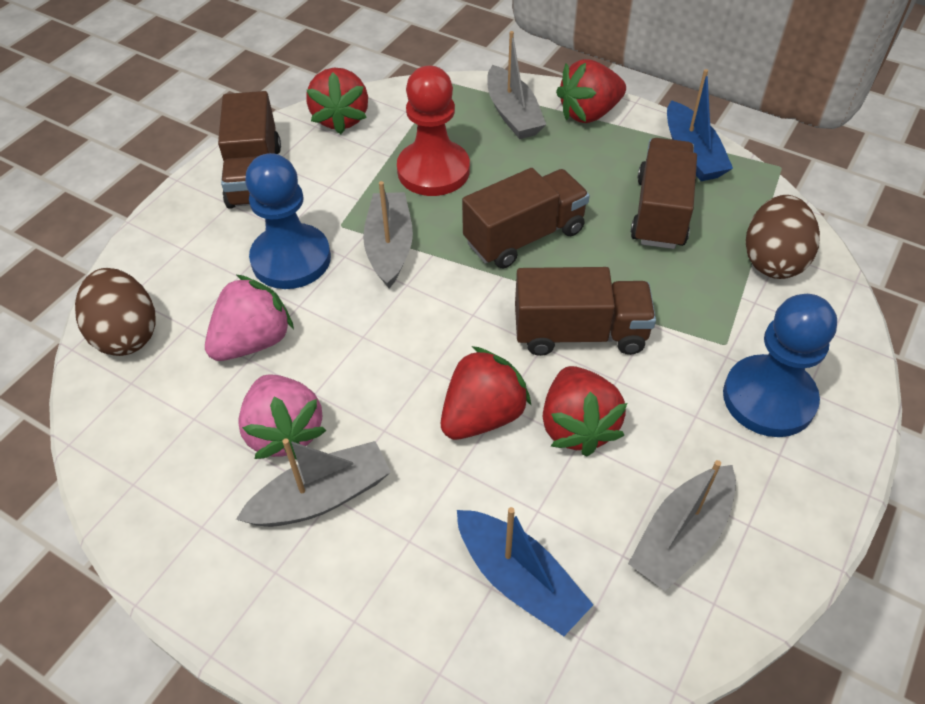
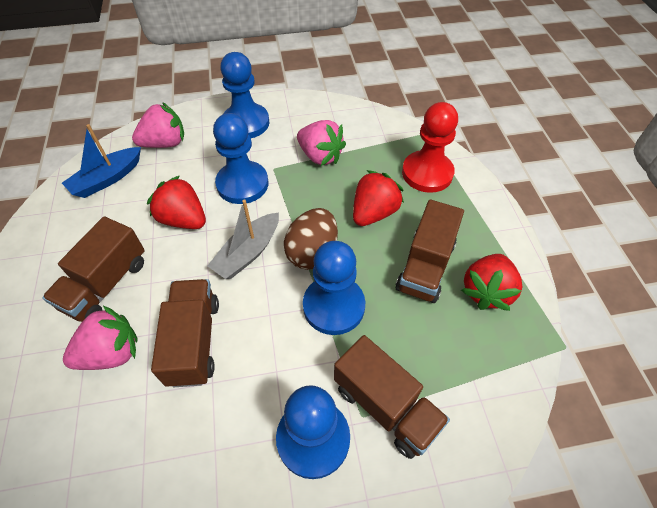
blue boat: [457,507,593,636] [667,69,733,181] = 2 -> [62,124,141,198] = 1
blue pawn: [245,153,331,289] [723,294,837,437] = 2 -> [213,113,268,204] [220,52,269,138] [276,385,350,479] [303,241,365,335] = 4
brown egg: [75,268,156,356] [746,195,820,279] = 2 -> [284,208,338,270] = 1
grey boat: [236,438,391,527] [363,181,413,288] [487,31,546,139] [628,460,736,591] = 4 -> [208,199,279,279] = 1
pink strawberry: [205,274,294,361] [238,375,327,460] = 2 -> [63,306,138,370] [132,102,184,148] [297,120,346,166] = 3
red strawberry: [306,68,368,134] [441,346,531,440] [543,366,627,456] [556,59,626,123] = 4 -> [147,176,206,229] [353,170,404,226] [461,254,522,311] = 3

